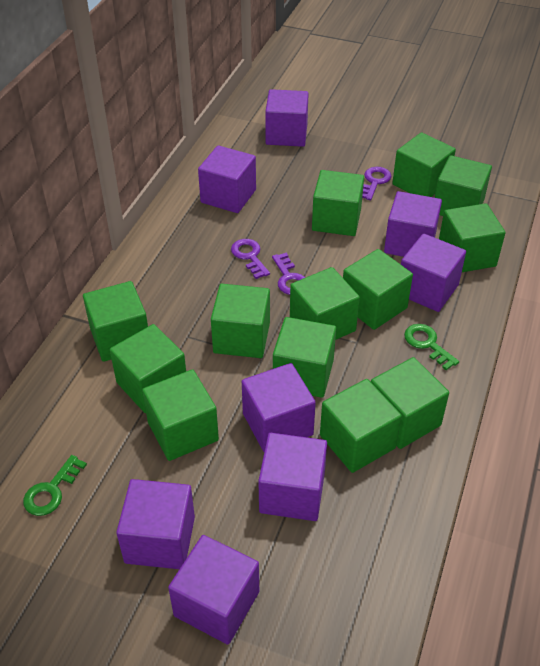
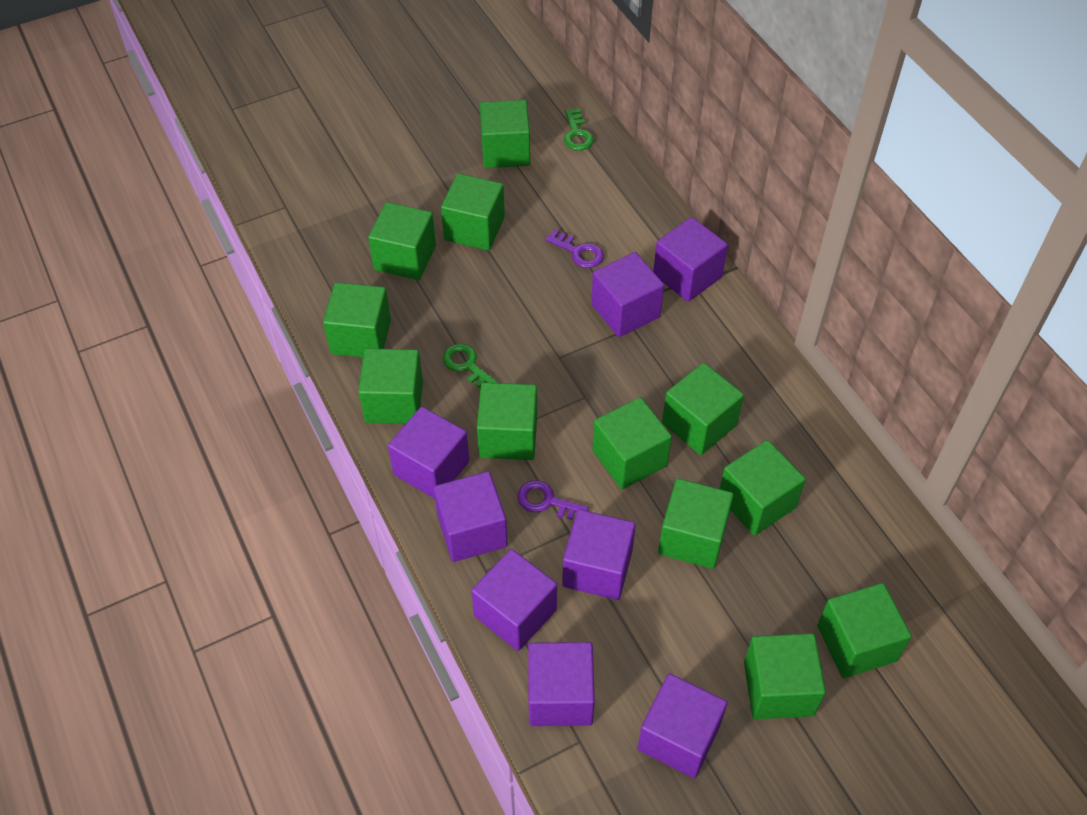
green cube: [83,281,148,362] [110,324,186,413] [142,369,219,461] [211,284,270,358] [273,317,336,398] [290,267,360,340] [312,170,364,236] [320,379,402,473] [343,249,413,330] [371,357,449,449] [392,132,456,197] [435,155,492,216] [439,203,506,272] = 13 -> [323,282,391,357] [358,348,423,424] [368,202,436,280] [441,173,505,251] [477,382,537,460] [480,100,530,168] [592,397,672,489] [658,478,734,569] [662,363,744,455] [720,440,806,536] [744,633,826,719] [817,583,912,678] = 12
purple key: [231,239,270,279] [272,252,305,295] [362,167,392,200] = 3 -> [517,480,589,520] [545,229,604,268] = 2

